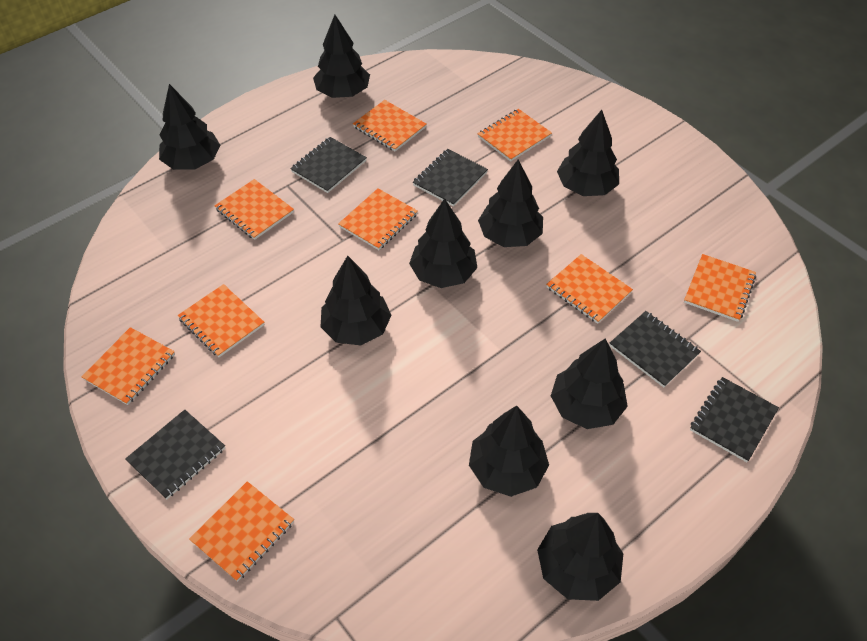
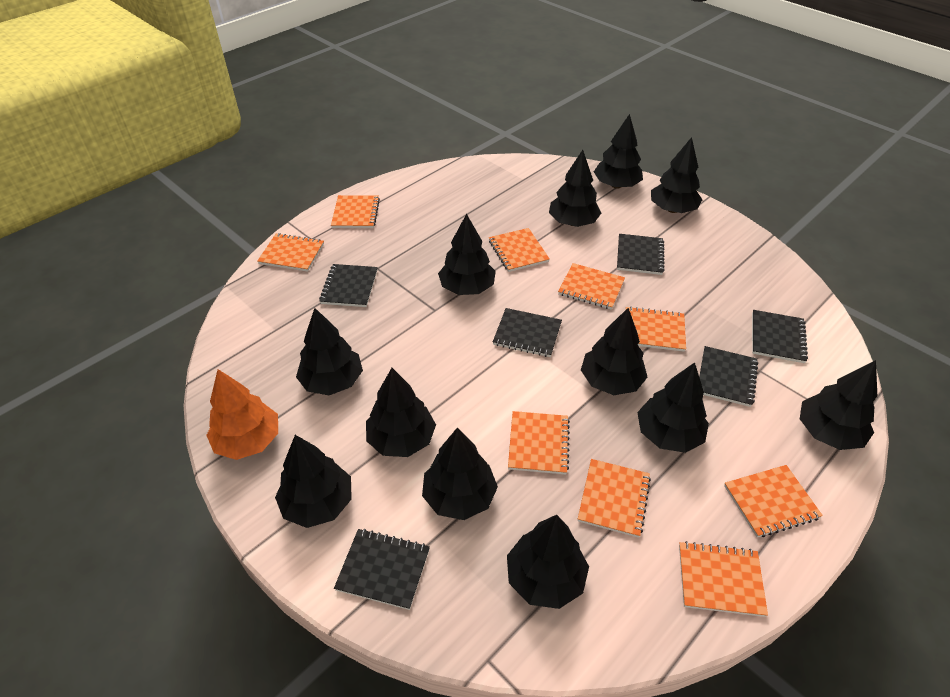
black notebook: [125,410,225,499] [290,137,367,193] [413,149,488,206] [609,311,701,388] [690,377,779,462] = 5 -> [319,264,378,307] [334,529,430,610] [493,308,562,357] [617,234,665,275] [699,346,758,407] [752,310,808,363] = 6
black tree: [159,84,220,170] [313,15,370,98] [320,256,391,345] [409,198,477,288] [469,405,549,497] [478,160,543,247] [537,513,623,601] [551,338,628,429] [557,110,619,196] = 9 -> [275,435,352,528] [296,308,363,395] [366,368,436,457] [422,427,498,520] [438,214,496,295] [507,515,589,609] [549,150,601,227] [581,308,648,395] [594,114,643,189] [637,362,709,453] [651,137,702,213] [800,360,877,450] = 12
orange tree: none = 0 -> [206,369,278,460] = 1

